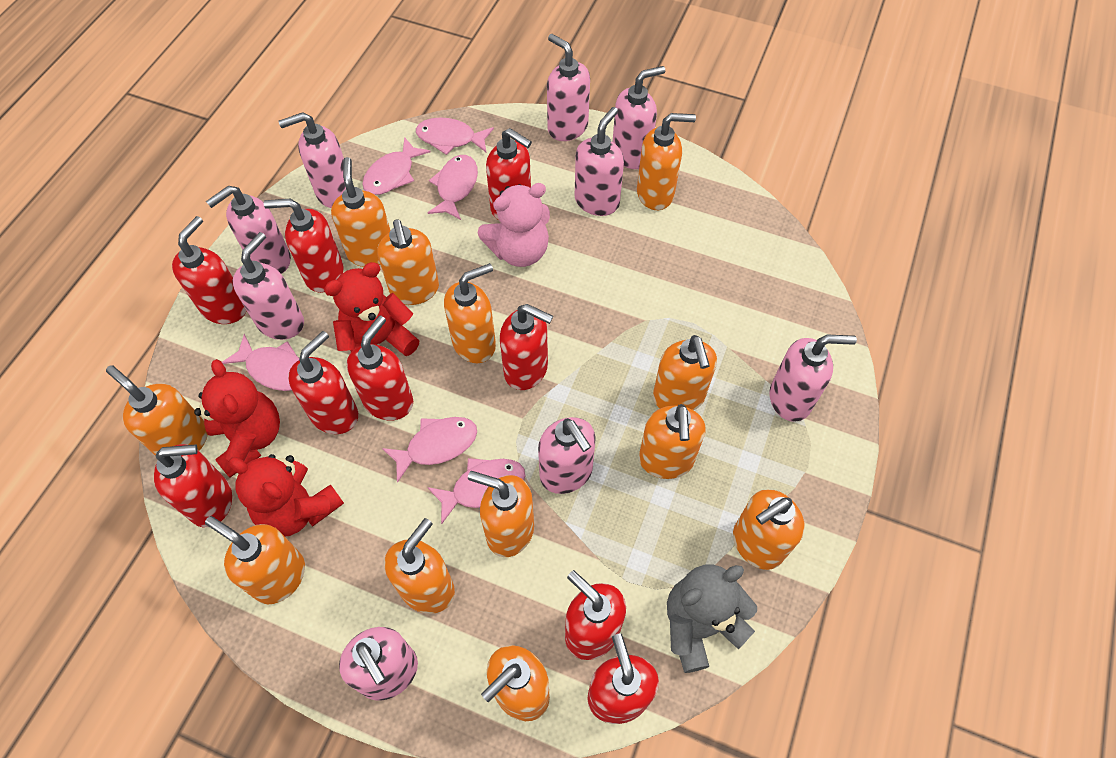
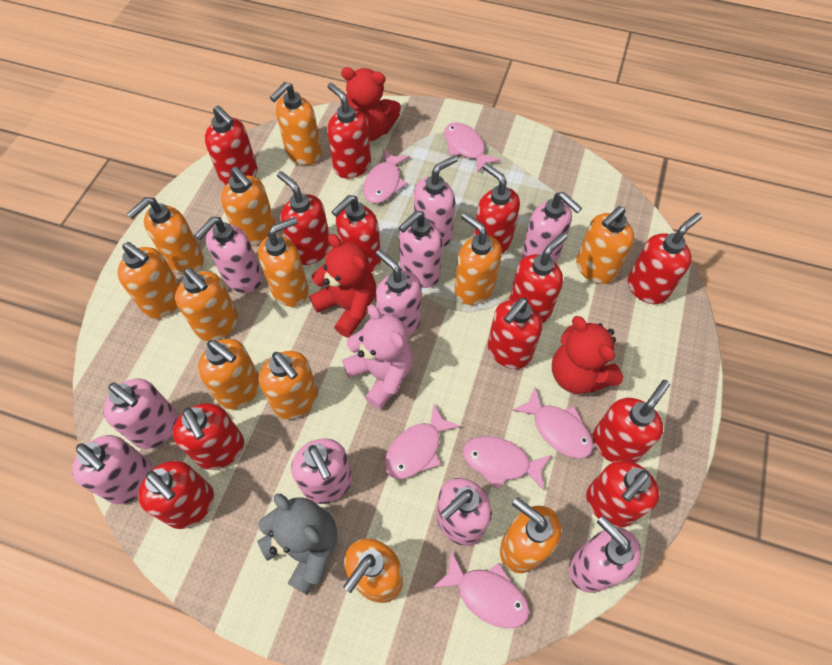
pink soap dispenser: [206,186,291,274] [232,232,304,340] [279,112,346,208] [339,627,418,701] [538,417,596,494] [547,34,590,141] [575,107,624,216] [613,66,665,169] [769,334,857,422] = 9 -> [72,435,153,504] [103,379,178,449] [195,217,263,293] [291,438,353,504] [375,249,421,337] [398,211,442,288] [414,155,458,247] [437,478,492,546] [522,192,582,263] [569,516,641,593] = 10
red soap dispenser: [154,444,232,527] [172,216,247,324] [264,199,344,293] [288,331,358,434] [347,315,413,421] [486,128,532,220] [500,304,553,390] [565,570,626,660] [587,633,659,724] = 9 -> [138,461,214,529] [173,403,244,470] [204,106,257,186] [277,171,331,265] [327,83,371,178] [331,195,381,272] [474,163,520,253] [488,298,542,369] [509,233,567,323] [586,460,659,528] [593,380,670,463] [628,213,702,304] = 12

